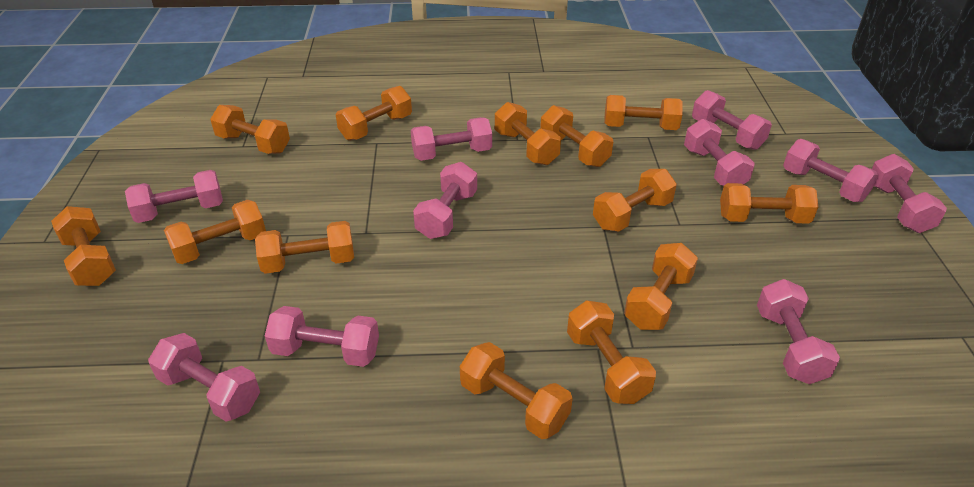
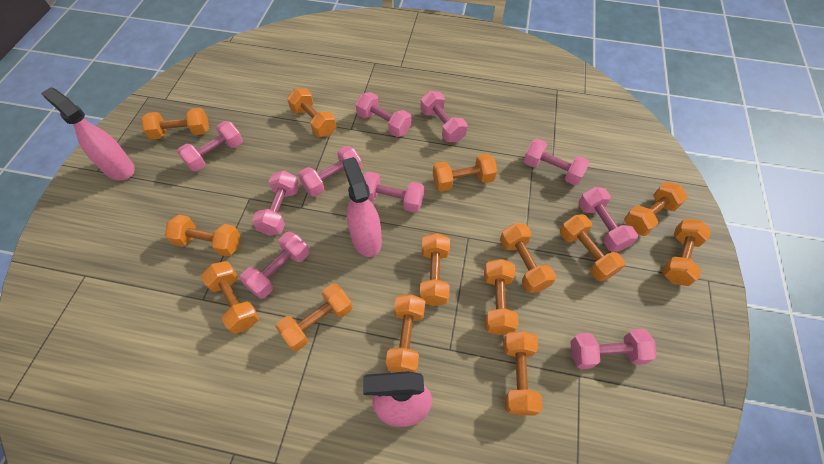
orange dumbbell: [51,206,116,286] [164,200,266,264] [210,105,290,154] [255,221,354,274] [336,86,412,141] [460,342,573,439] [495,102,561,165] [540,105,613,167] [567,300,656,404] [593,169,677,232] [604,95,683,130] [624,243,698,330] [720,183,818,224] = 13 -> [141,108,209,140] [165,215,241,257] [201,261,259,334] [276,283,352,351] [287,88,336,137] [386,294,425,373] [420,233,450,306] [433,153,497,192] [484,259,519,335] [500,224,556,293] [503,331,542,416] [560,214,625,281] [624,182,687,236] [662,219,711,286] = 14
pink spray bottle: none = 0 -> [41,87,135,180] [342,157,382,257] [363,371,432,427] = 3

